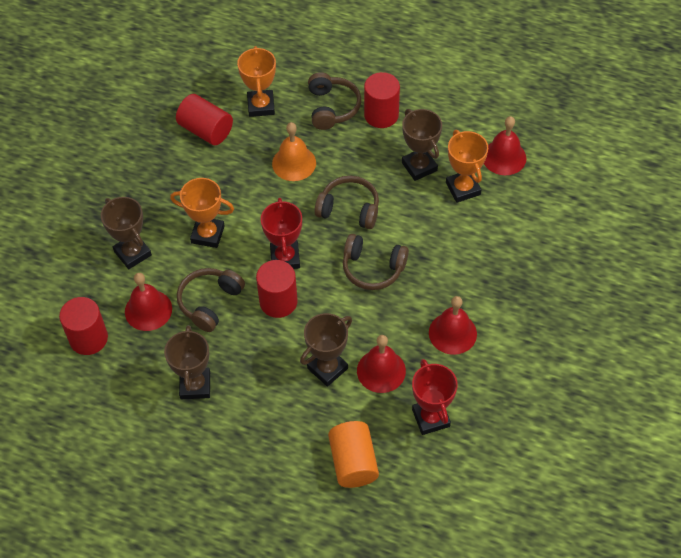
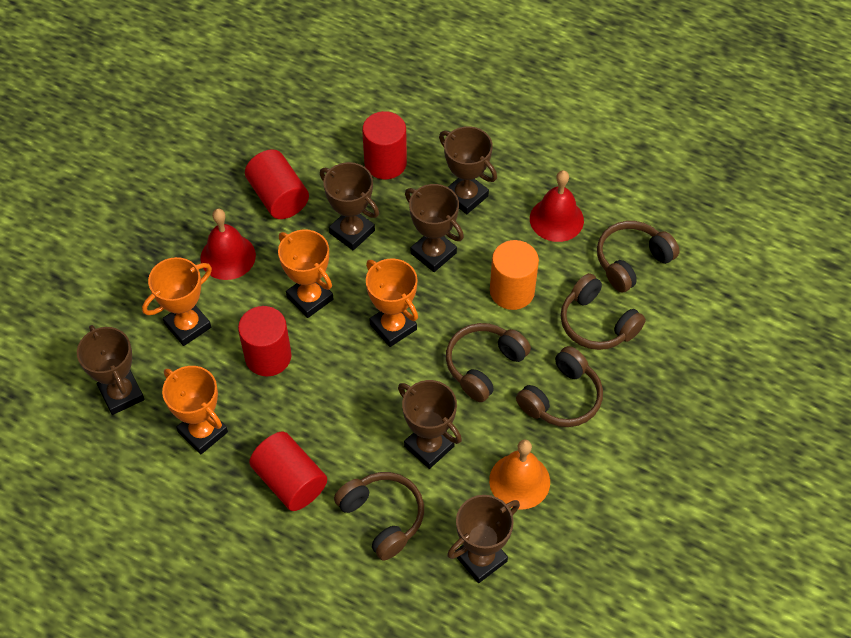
brown headphones: [177,268,245,332] [308,72,361,130] [314,176,379,229] [343,234,409,290] = 4 -> [334,472,424,561] [446,323,531,402] [516,346,603,427] [561,273,646,350] [597,221,680,292] = 5
brown trophy: [101,197,152,269] [164,325,210,399] [300,313,352,387] [402,109,442,181] = 4 -> [77,325,145,415] [320,162,379,250] [398,380,462,469] [405,184,464,272] [439,126,497,214] [447,495,520,583] = 6
orange trophy: [170,178,234,248] [237,46,276,117] [446,130,488,203] = 3 -> [142,257,212,346] [162,366,228,454] [278,229,334,318] [366,258,418,347] = 4
red bell: [125,273,172,331] [357,335,406,393] [429,296,477,355] [484,116,526,175] = 4 -> [200,209,256,280] [530,170,584,242] = 2
red trophy: [261,198,302,269] [412,359,458,435] = 2 -> none = 0

